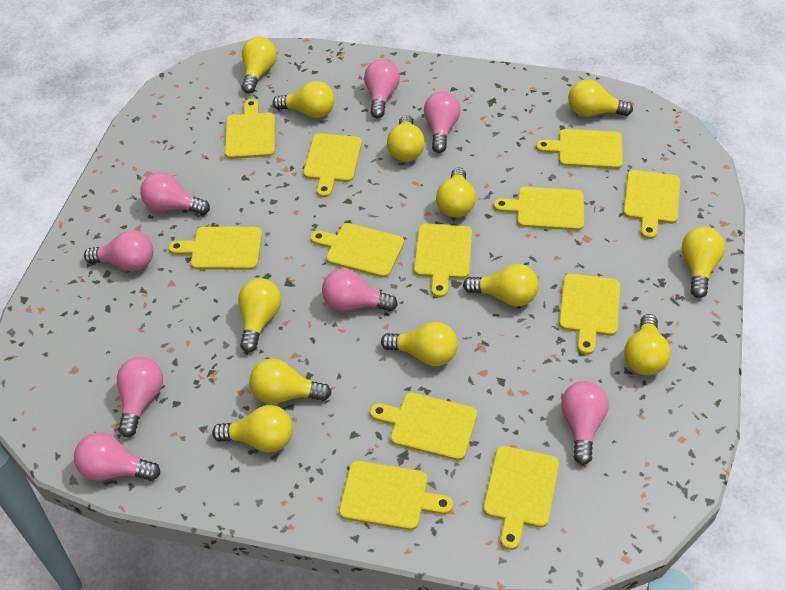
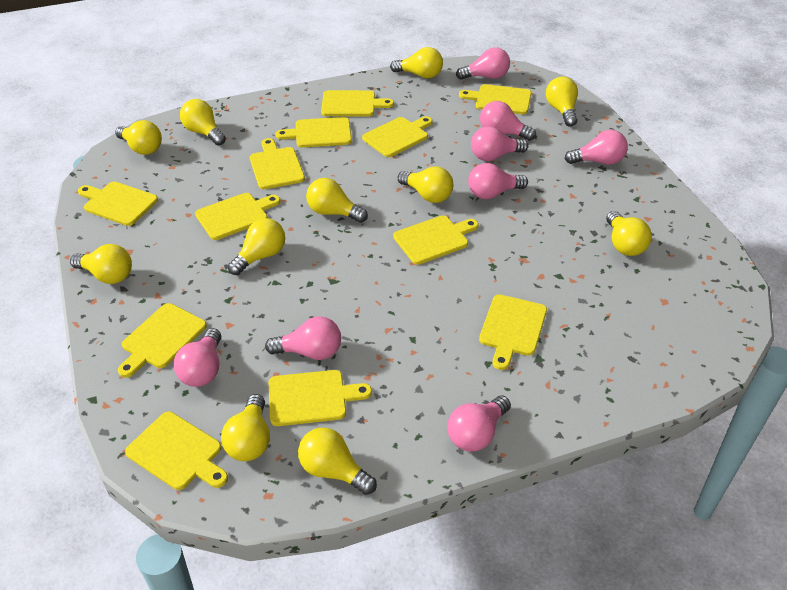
yellow light bulb: [212,405,293,453] [238,278,281,353] [242,37,277,94] [249,358,331,404] [273,81,335,118] [381,322,458,366] [387,115,425,162] [436,168,476,218] [463,264,539,306] [568,80,633,117] [624,314,671,376] [681,227,725,298] = 12 -> [70,244,132,284] [115,120,162,155] [180,99,226,146] [221,394,270,461] [228,218,285,275] [298,428,377,495] [306,178,368,223] [390,47,443,79] [398,166,453,203] [546,77,578,127] [606,211,652,256] = 11

